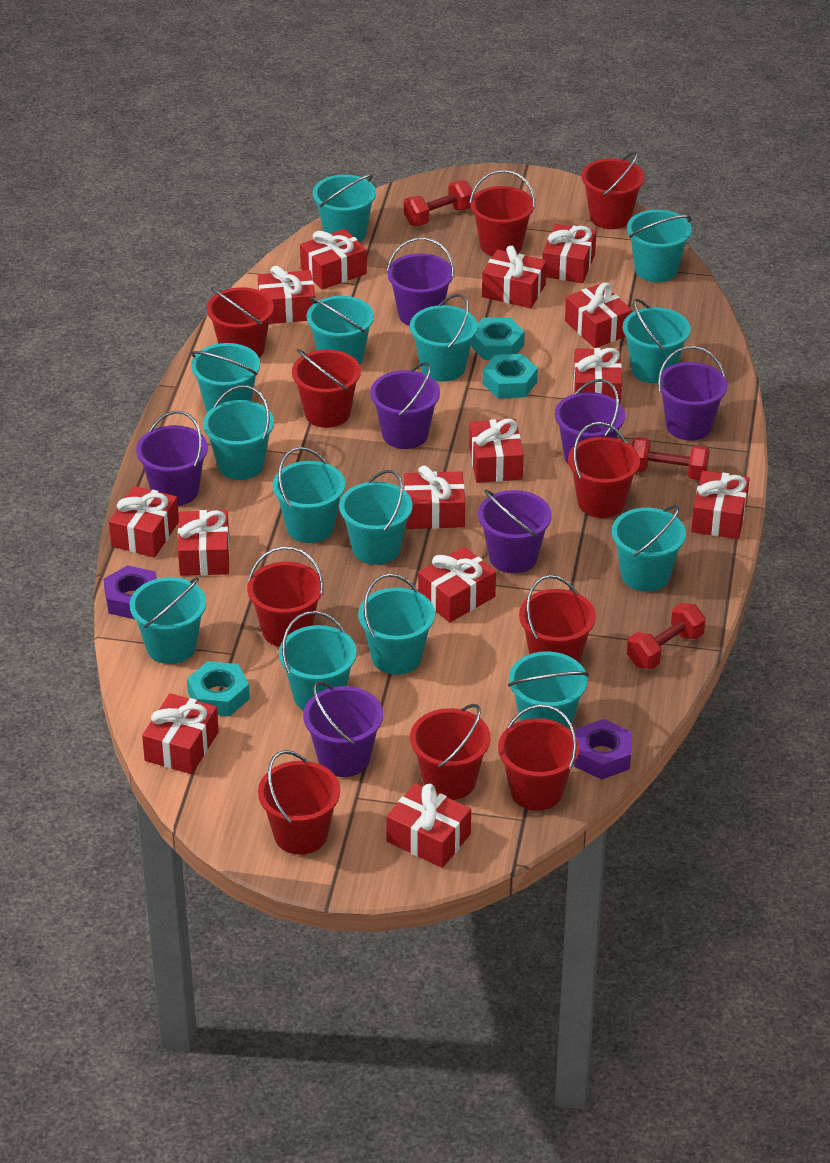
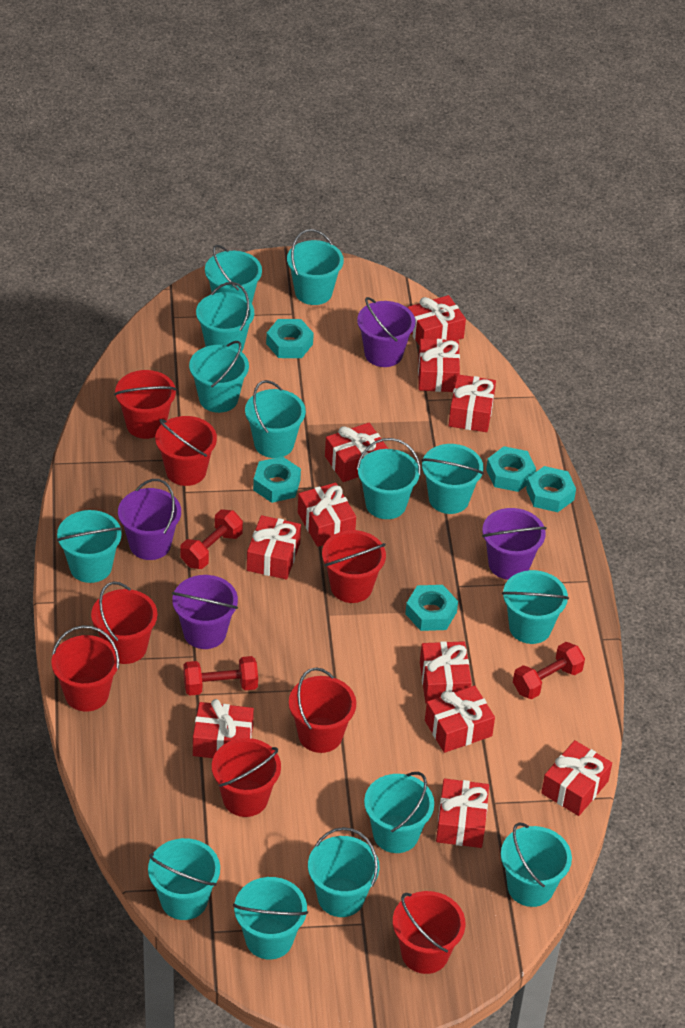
purple bucket: [136,411,208,506] [303,681,383,777] [370,362,440,449] [387,237,454,326] [478,490,552,574] [555,379,625,465] [658,346,728,440] = 7 -> [118,479,181,560] [172,575,238,649] [357,297,415,367] [482,508,547,580] = 4
purple nut: [103,565,157,619] [574,719,631,780] = 2 -> none = 0
red bucket: [207,287,274,358] [247,546,324,647] [258,750,340,855] [292,349,361,428] [410,704,490,800] [469,170,535,257] [498,704,579,810] [519,575,596,663] [568,422,640,518] [581,151,645,229] = 10 -> [51,625,119,711] [91,582,157,664] [114,370,177,439] [155,416,217,486] [212,738,281,817] [289,667,356,753] [322,530,386,603] [393,891,466,974] = 8
red gift: [109,486,179,558] [142,693,219,774] [178,510,230,576] [258,266,316,324] [300,229,367,290] [386,783,471,868] [404,465,465,529] [418,547,496,622] [469,419,524,483] [482,245,547,308] [542,224,596,283] [565,282,632,348] [573,348,622,404] [691,470,750,539] = 14 -> [193,699,254,758] [247,515,301,580] [298,482,356,547] [325,423,388,482] [407,295,466,345] [418,339,460,392] [420,641,472,704] [425,685,495,753] [436,779,489,848] [448,374,496,432] [541,740,612,816] = 11
turquoise nut: [187,661,250,717] [471,317,525,360] [483,354,538,398] = 3 -> [253,456,301,503] [266,319,314,358] [405,585,458,631] [486,446,536,492] [526,466,576,512] = 5

